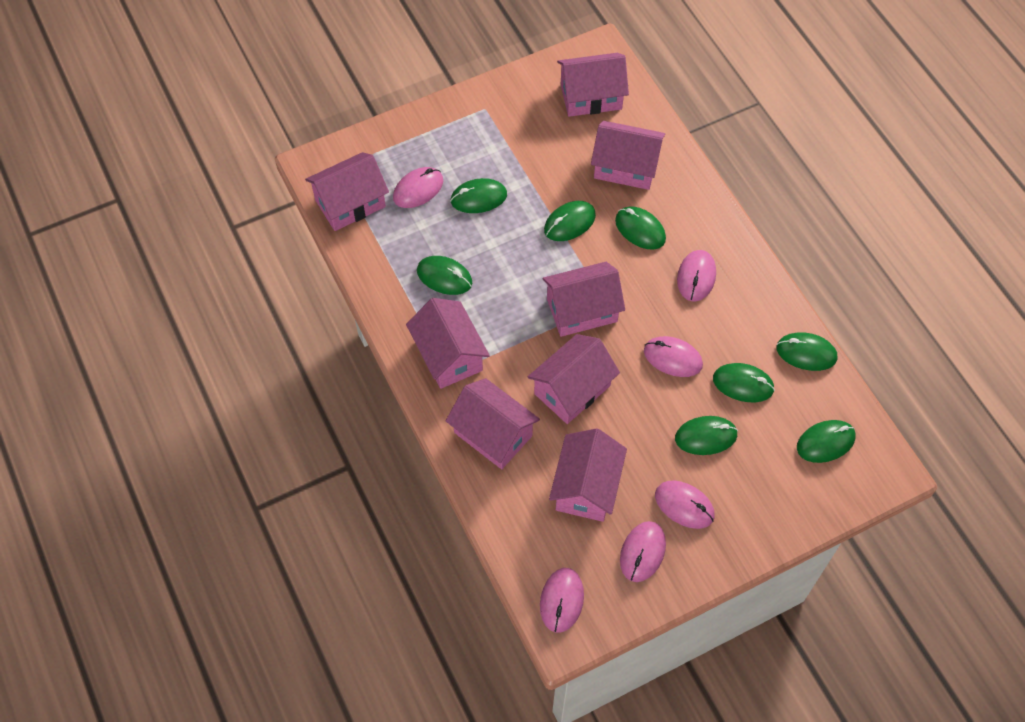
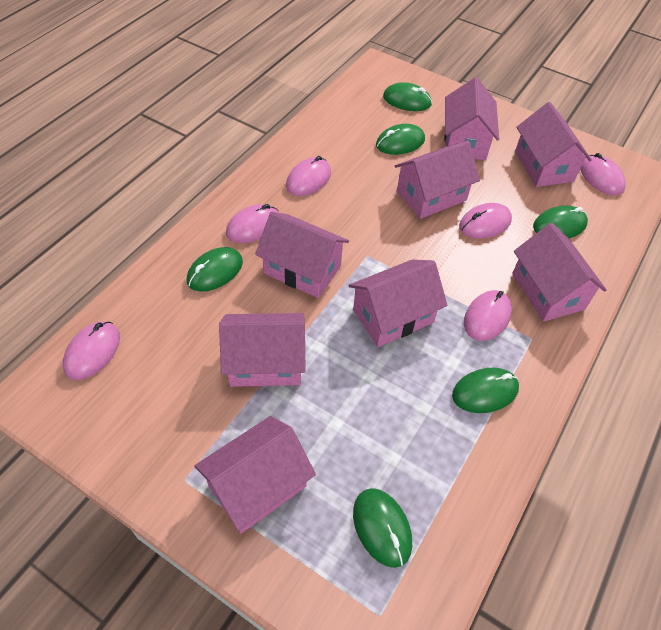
green mouse: [417,256,472,295] [450,178,507,213] [544,201,596,241] [615,206,666,250] [675,416,738,455] [713,363,775,402] [776,332,837,371] [797,420,856,463] = 8 -> [187,247,243,292] [353,488,412,568] [376,124,425,155] [383,82,432,111] [452,368,519,413] [533,205,588,238] = 6

